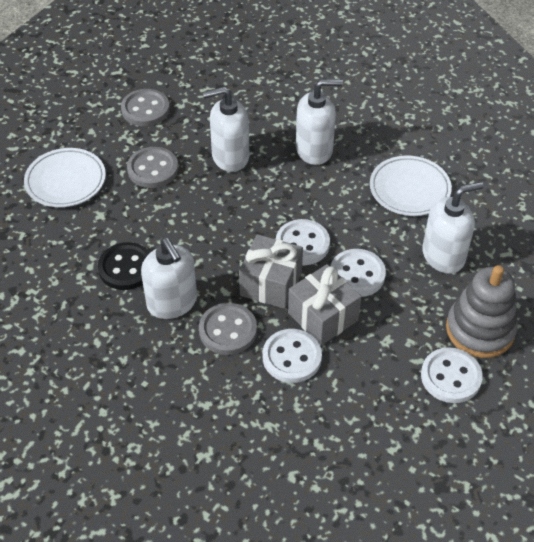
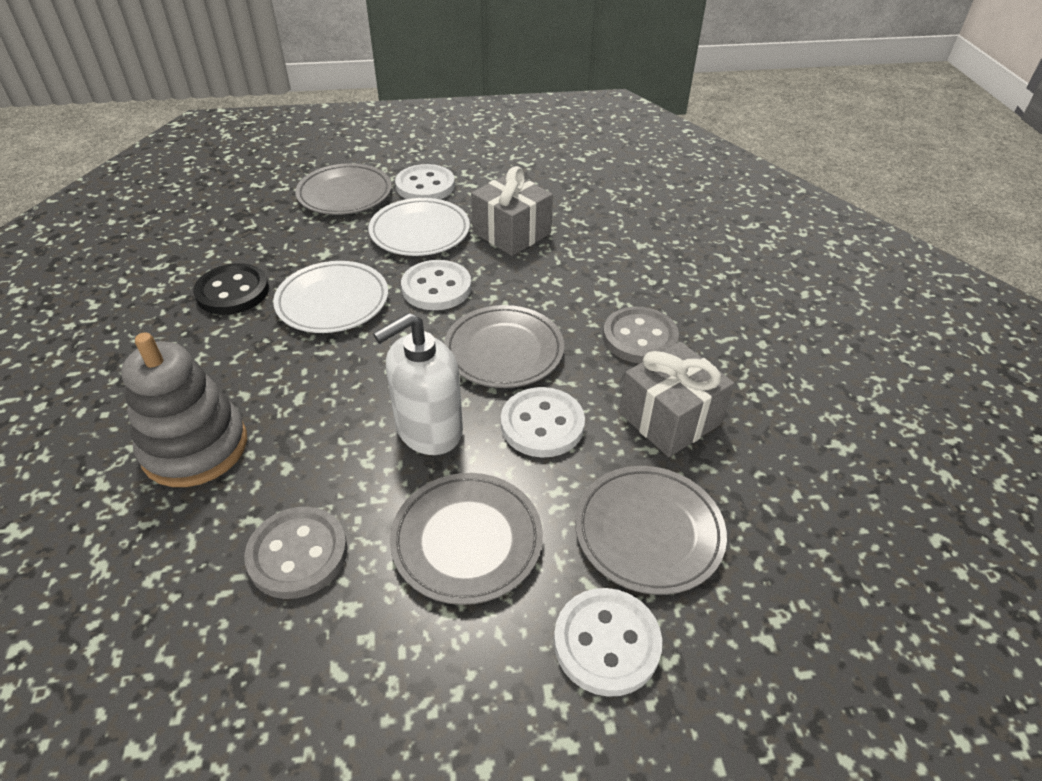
grey button: [121,89,170,126] [127,147,178,188] [199,303,257,355] = 3 -> [244,506,348,599] [603,307,679,364] = 2
grey plate: none = 0 -> [295,163,392,215] [390,473,543,605] [444,305,564,388] [575,466,727,595] = 4
white soap dispenser: [141,238,197,319] [203,87,249,172] [296,79,343,165] [422,182,484,274] = 4 -> [373,313,463,455] = 1

